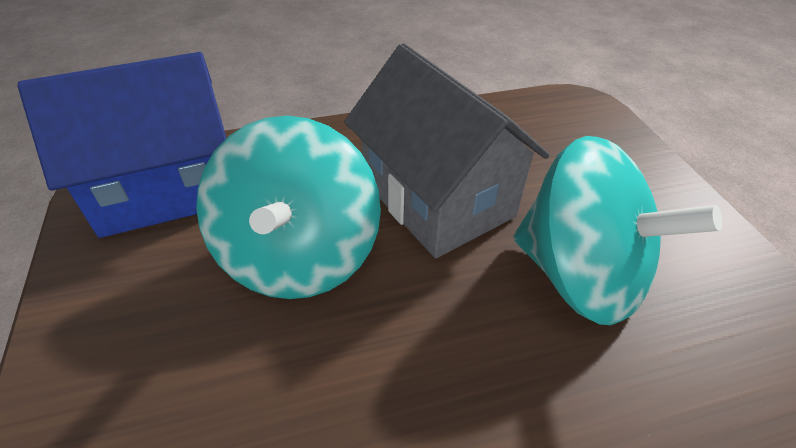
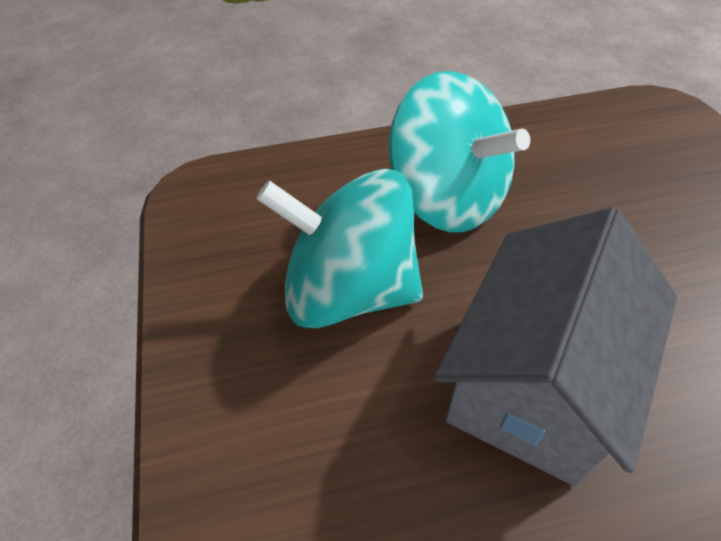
blue house: [17,52,226,238] = 1 -> none = 0

